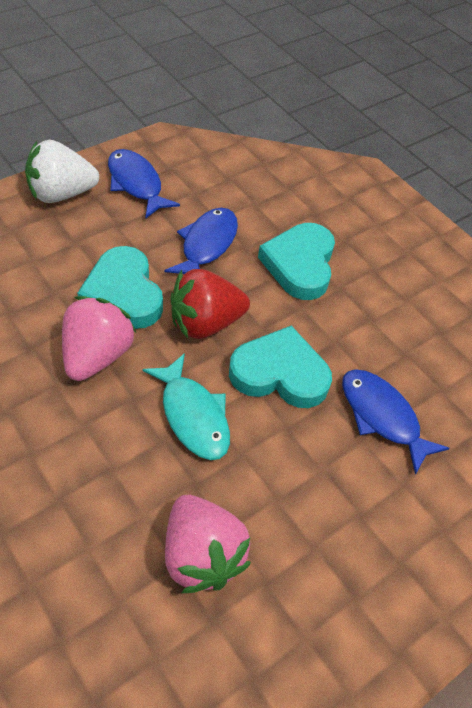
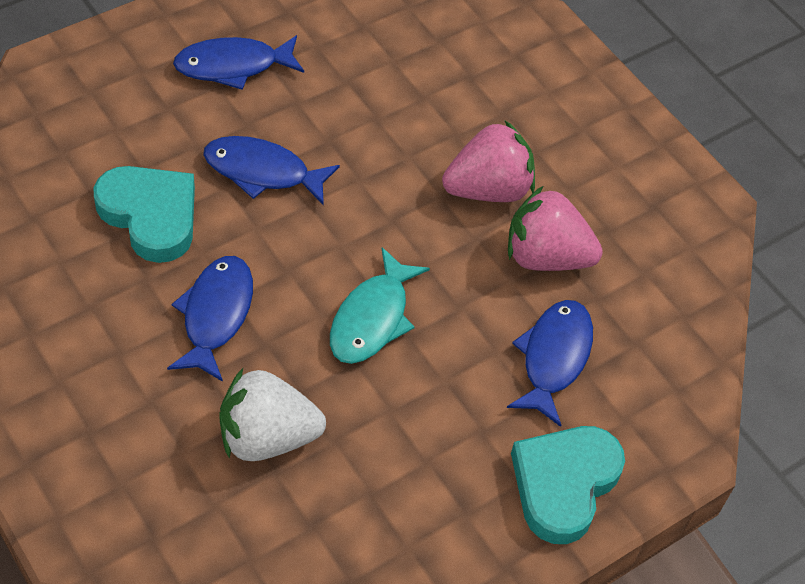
blue fish: [108,149,180,219] [165,208,238,274] [342,369,450,475] = 3 -> [167,256,253,382] [173,35,304,90] [203,136,340,205] [507,300,593,427] = 4
red strawberry: [171,269,250,339] = 1 -> none = 0
turquoise heart: [77,246,163,329] [229,326,332,408] [258,223,335,300] = 3 -> [94,166,195,263] [511,426,625,544] = 2

